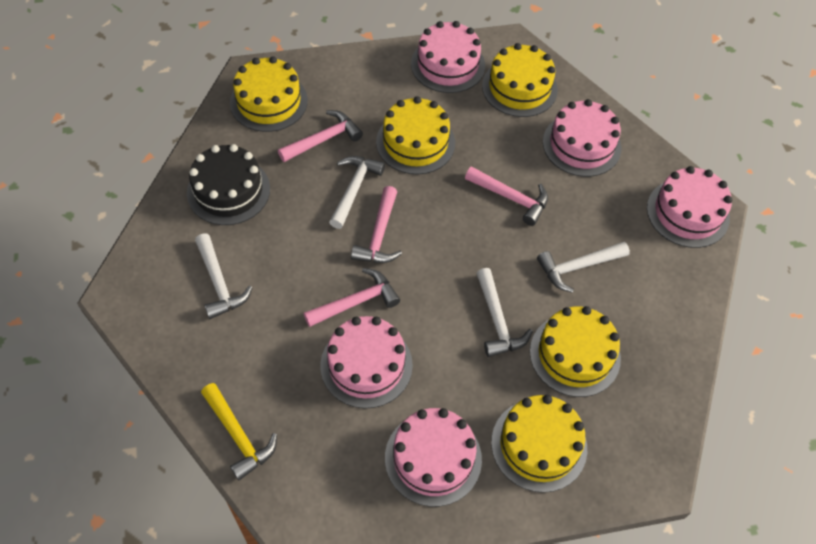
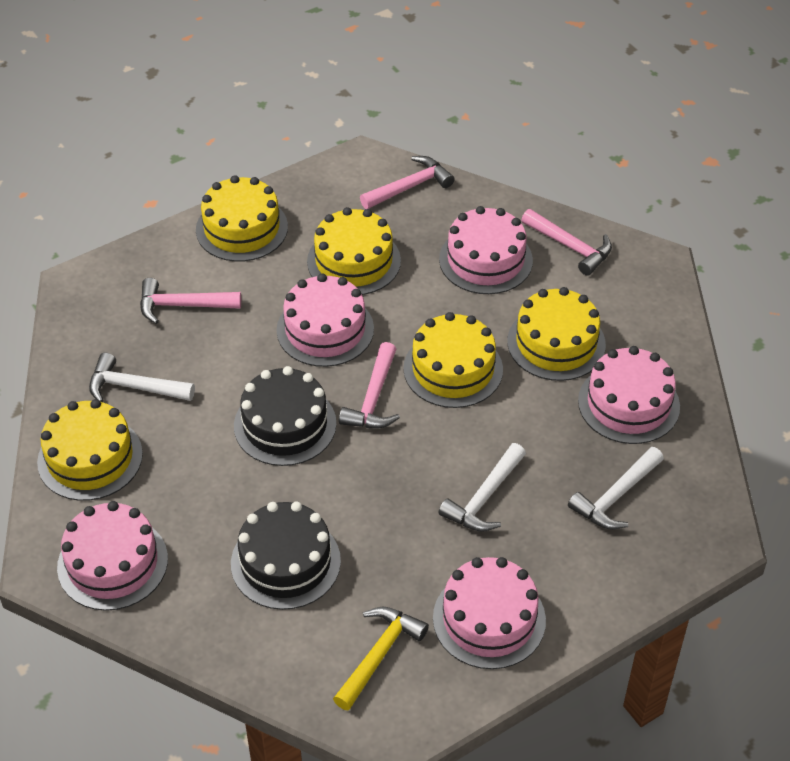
black cake: [187,144,270,225] = 1 -> [231,501,341,610] [234,366,336,466] = 2
white hammer: [195,233,253,319] [329,156,385,229] [476,268,533,357] [537,242,630,293] = 4 -> [89,353,195,402] [438,443,526,532] [568,447,664,529] = 3

